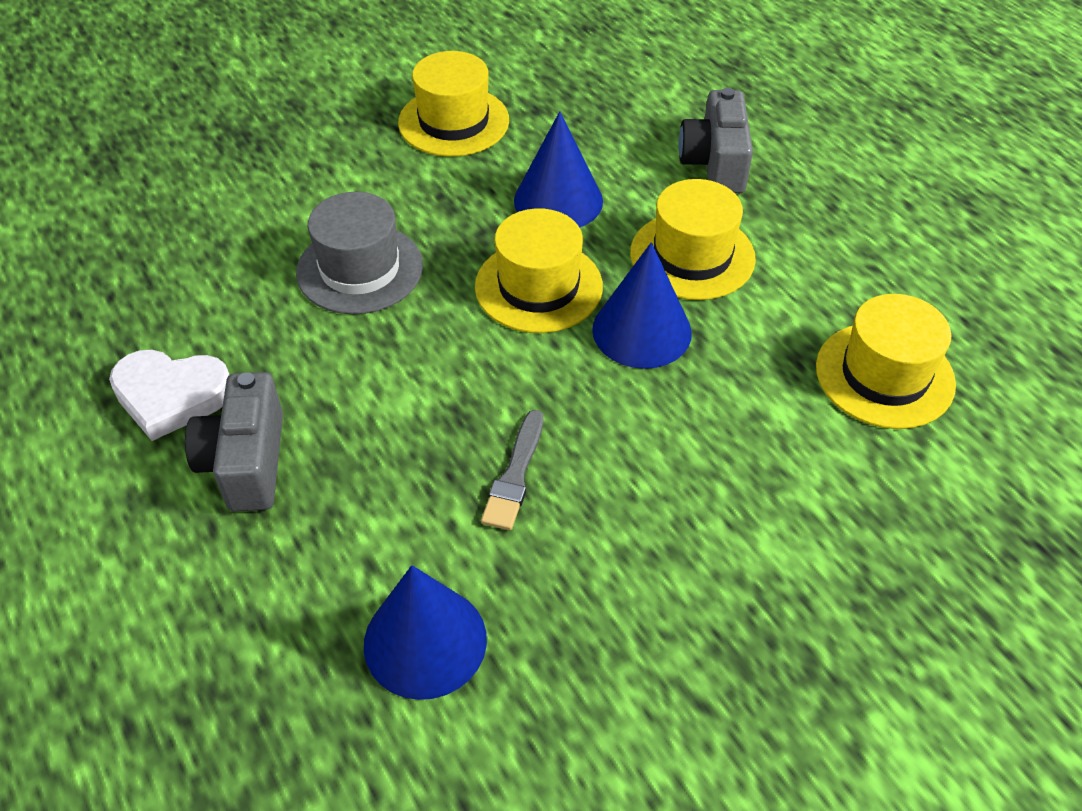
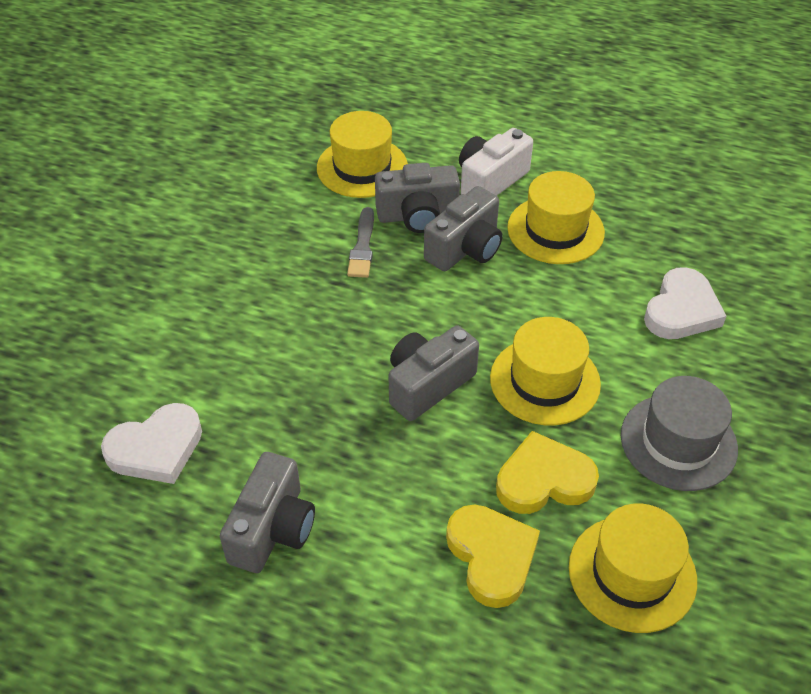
blue cone: [364,565,487,700] [514,111,603,228] [592,242,692,369] = 3 -> none = 0
grey camera: [185,372,283,512] [678,88,753,194] = 2 -> [219,452,315,573] [375,163,460,233] [388,326,479,421] [424,186,502,271] = 4
white camera: none = 0 -> [459,128,533,196] = 1
white heart: [109,350,229,441] = 1 -> [101,403,202,484] [644,267,726,339] = 2
yellow heart: none = 0 -> [446,504,540,608] [496,431,599,514] = 2

